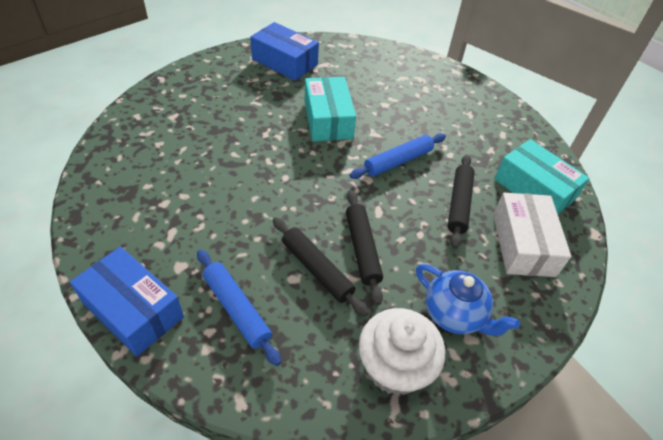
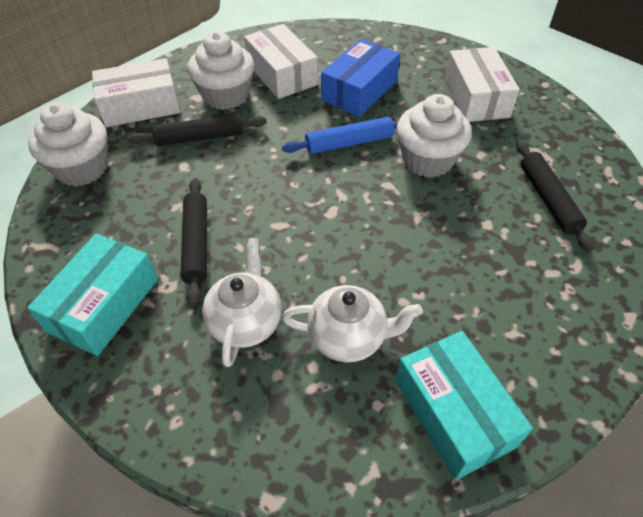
blue box: [70,247,184,356] [250,22,319,81] = 2 -> [321,39,400,117] = 1
blue rolling pin: [197,249,281,366] [349,133,446,179] = 2 -> [282,117,398,154] = 1
blue teapot: [416,264,520,336] = 1 -> none = 0
white box: [493,193,571,277] = 1 -> [92,58,180,127] [244,24,318,99] [444,47,520,122] = 3
white cupcake: [359,308,445,395] = 1 -> [28,102,108,186] [188,32,254,110] [397,94,472,177] = 3
white teapot: none = 0 -> [202,238,282,367] [282,285,423,362] = 2

